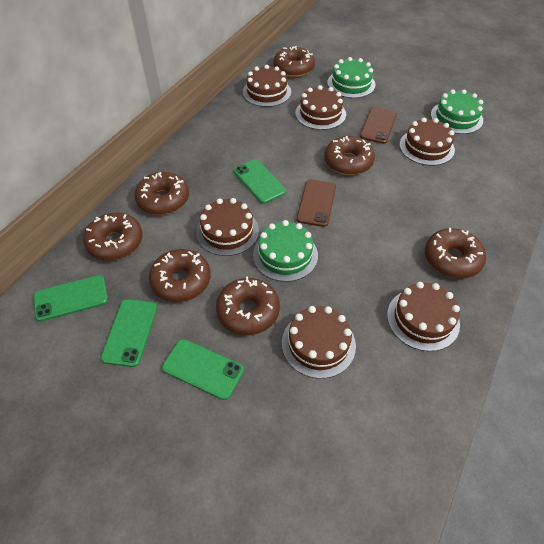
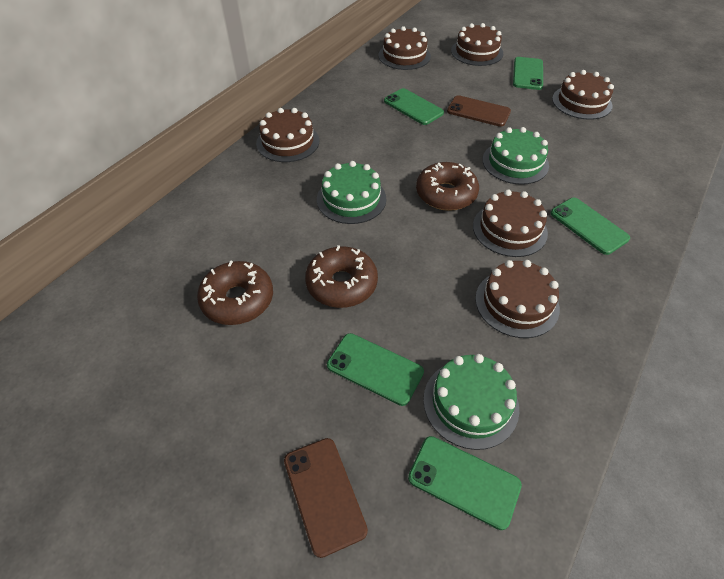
brown donut: [83,213,143,261] [134,172,189,215] [149,249,211,302] [216,277,280,335] [274,46,315,77] [324,136,375,175] [425,228,486,278] = 7 -> [197,260,273,325] [305,245,378,308] [416,162,479,211] = 3
green phone: [34,275,108,322] [101,299,157,367] [162,339,244,400] [234,159,286,204] = 4 -> [327,333,424,406] [384,88,444,125] [408,436,522,530] [513,57,543,90] [551,198,630,255] = 5

